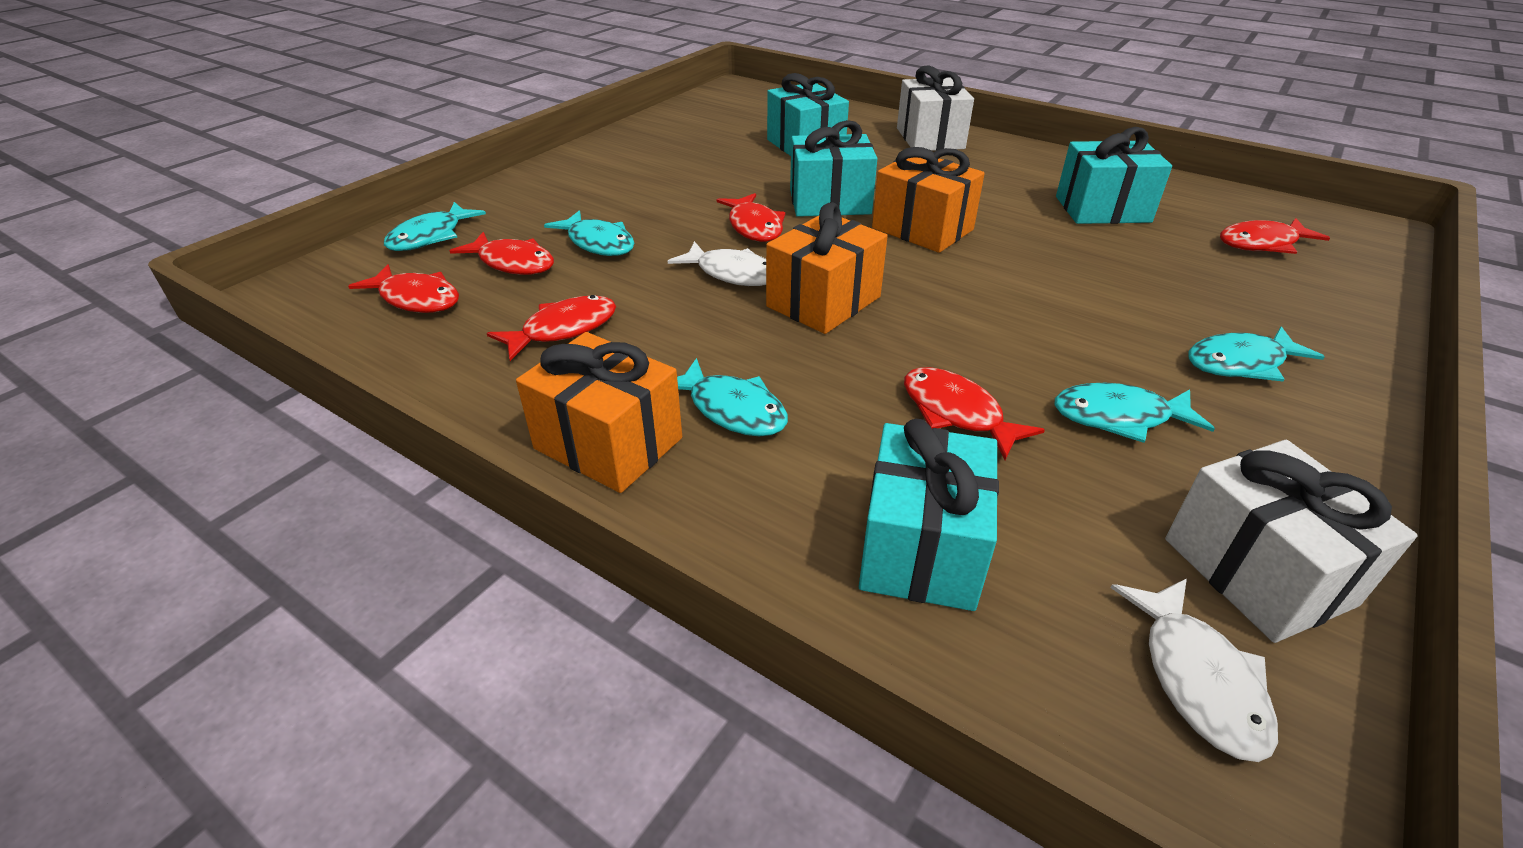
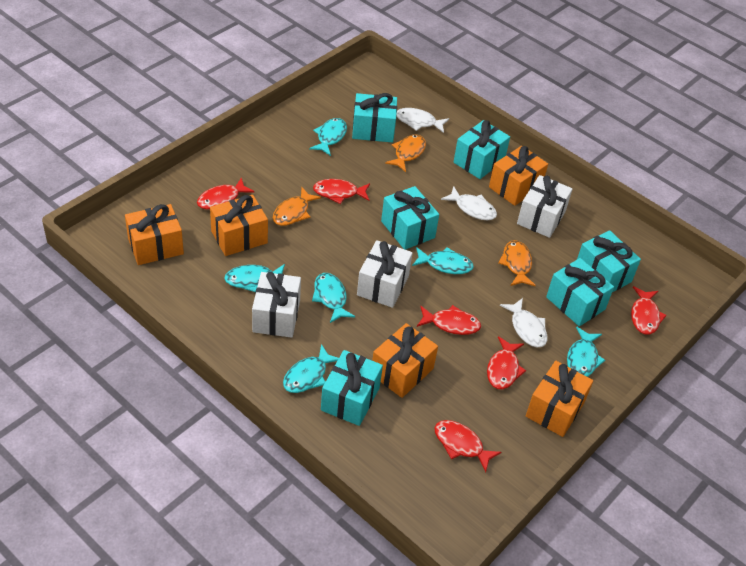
orange fish: none = 0 -> [273,187,321,226] [385,135,426,172] [498,240,536,286] = 3
orange gift: [516,332,682,493] [766,202,888,334] [872,147,985,253] = 3 -> [125,204,184,265] [210,195,268,256] [372,323,438,398] [489,146,548,206] [526,361,593,437] = 5
turquoise fish: [384,202,486,251] [544,210,635,256] [677,358,788,436] [1055,383,1215,443] [1188,326,1325,381] = 5 -> [224,264,285,292] [283,344,339,393] [309,118,347,156] [312,273,355,323] [412,247,474,274] [567,326,605,377] = 6
turquoise gift: [767,73,849,156] [790,120,877,217] [859,419,999,611] [1056,127,1172,224] = 4 -> [321,350,383,426] [352,93,397,143] [381,186,439,250] [454,120,510,179] [546,258,614,326] [577,230,641,292] = 6
white fish: [668,241,766,286] [1111,578,1278,762] = 2 -> [396,108,449,133] [441,186,497,220] [500,298,548,347] = 3
white gift: [897,66,974,151] [1165,440,1418,643] = 2 -> [252,272,301,338] [357,240,413,308] [517,175,573,238] = 3

